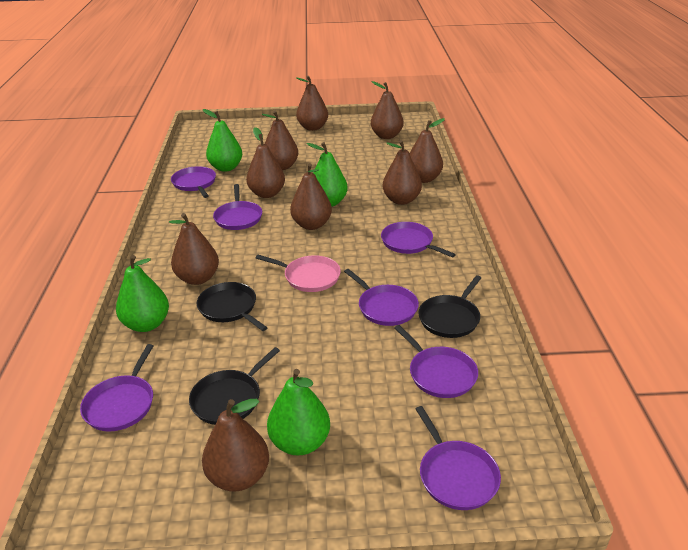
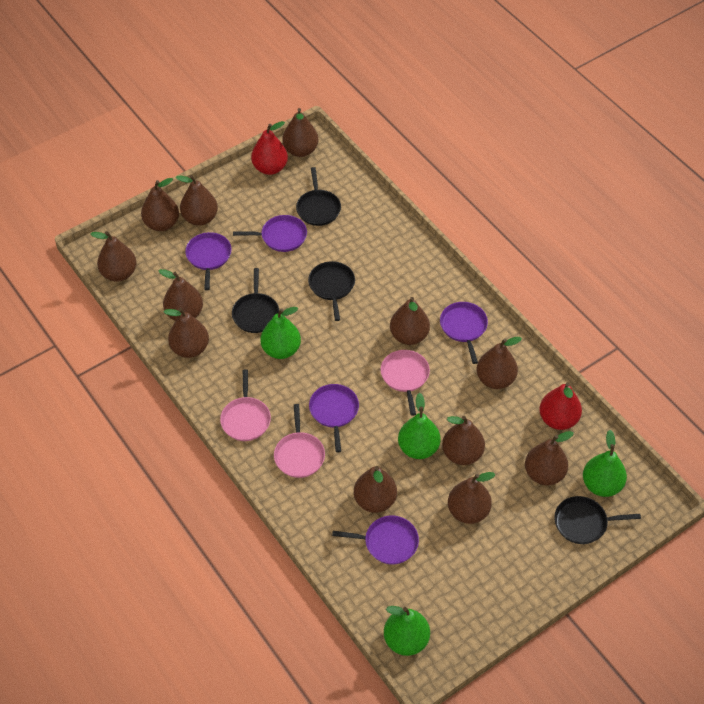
black pan: [189,347,280,425] [197,282,268,331] [418,275,481,338] = 3 -> [232,268,279,333] [296,167,341,226] [308,261,355,321] [554,496,641,544] = 4
brown pear: [169,213,219,285] [202,399,269,492] [246,127,285,198] [262,111,298,170] [290,163,332,230] [296,76,328,131] [371,81,403,139] [382,140,422,205] [410,118,445,183] = 9 -> [91,231,137,282] [141,178,179,231] [159,269,203,321] [164,308,209,358] [176,175,218,226] [282,108,319,157] [354,466,397,513] [390,297,430,345] [442,416,485,465] [448,472,496,524] [476,337,522,389] [525,431,574,485] = 12
pink pan: [256,255,341,292] = 1 -> [220,370,271,441] [274,404,325,478] [381,350,430,416] = 3
purple pan: [80,344,153,432] [171,166,216,198] [213,184,262,230] [344,269,419,326] [381,222,456,257] [394,325,478,398] [416,406,501,510] = 7 -> [185,232,232,290] [233,215,307,252] [309,384,359,452] [332,516,419,564] [440,302,488,364] = 5
red pear: none = 0 -> [251,121,288,175] [539,382,582,430] = 2

